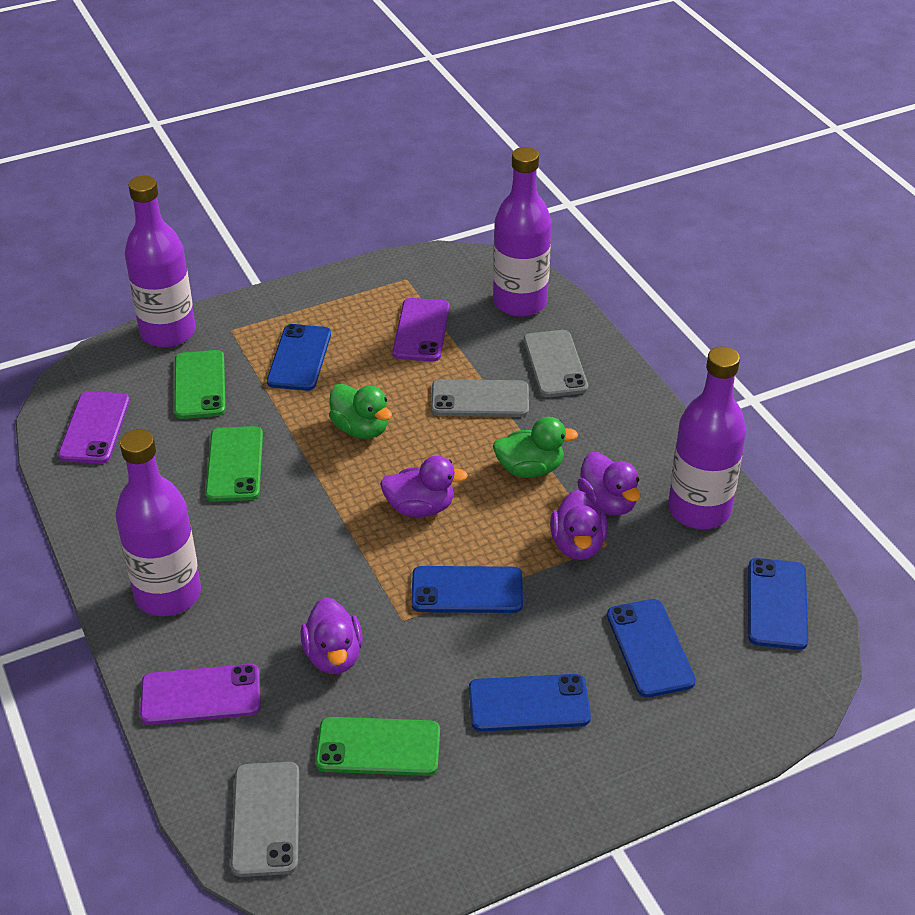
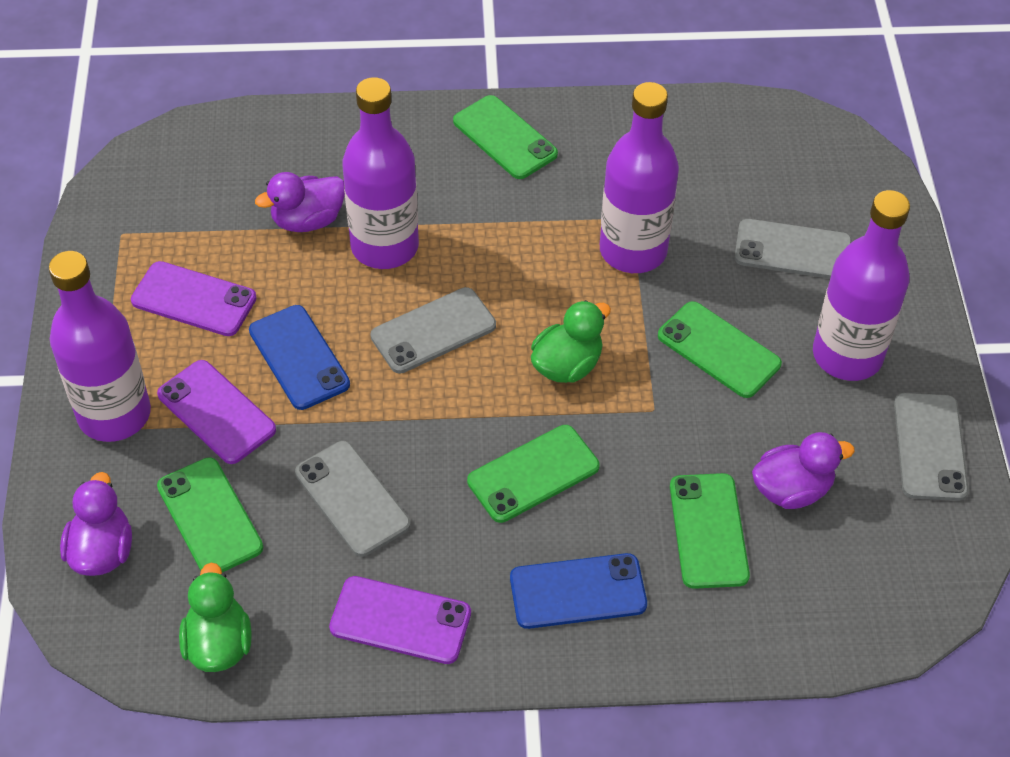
blue phone: [267,324,331,391] [411,566,523,613] [469,674,591,732] [607,599,696,697] [748,558,808,650] = 5 -> [249,305,350,410] [510,553,647,629] = 2
green phone: [174,350,226,419] [205,426,263,502] [315,717,440,776] = 3 -> [157,457,263,572] [453,95,558,179] [467,425,600,523] [658,301,782,398] [670,473,750,589] = 5
grey phone: [231,762,299,877] [431,379,529,417] [524,330,588,397] = 3 -> [295,441,411,557] [371,287,496,373] [734,219,852,279] [894,393,969,501] = 4
purple duck: [300,597,363,674] [380,456,468,517] [550,490,607,560] [577,452,641,516] = 4 -> [60,472,132,576] [255,172,345,232] [752,432,855,509] = 3

